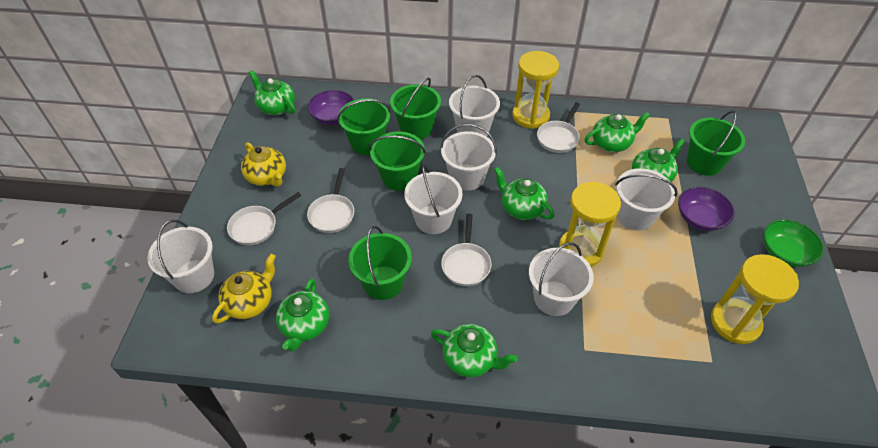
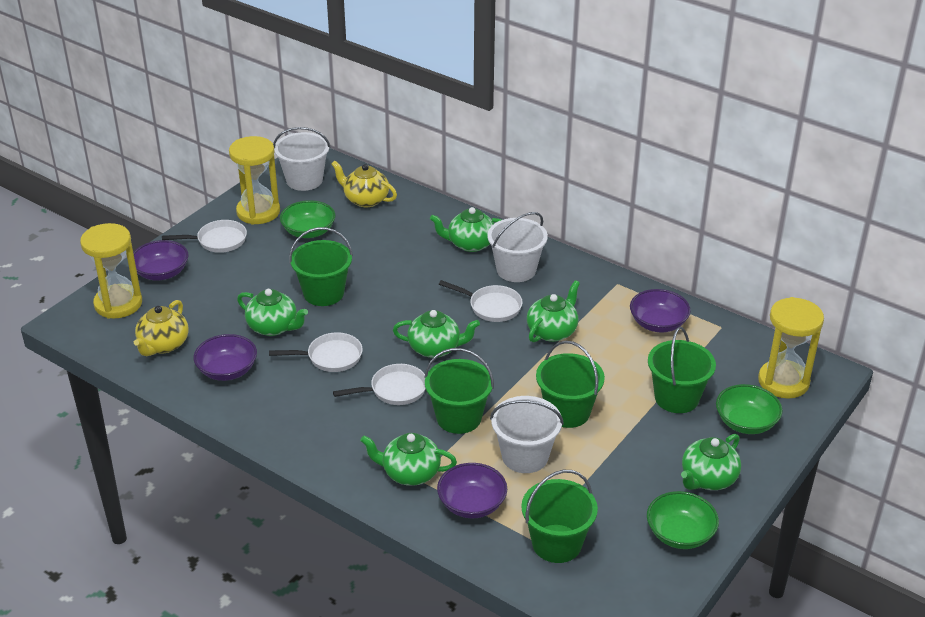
green bowl: [763,219,824,267] = 1 -> [280,200,335,238] [647,491,719,549] [716,384,783,434] = 3
purple bowl: [308,90,354,125] [678,187,735,231] = 2 -> [133,240,188,280] [194,334,257,381] [437,463,507,518] [630,289,691,333] = 4
white bucket: [147,220,214,293] [404,165,463,234] [440,124,497,191] [449,75,500,136] [529,242,594,316] [615,168,678,231] = 6 -> [273,127,331,191] [487,212,548,282] [490,396,564,473] = 3

